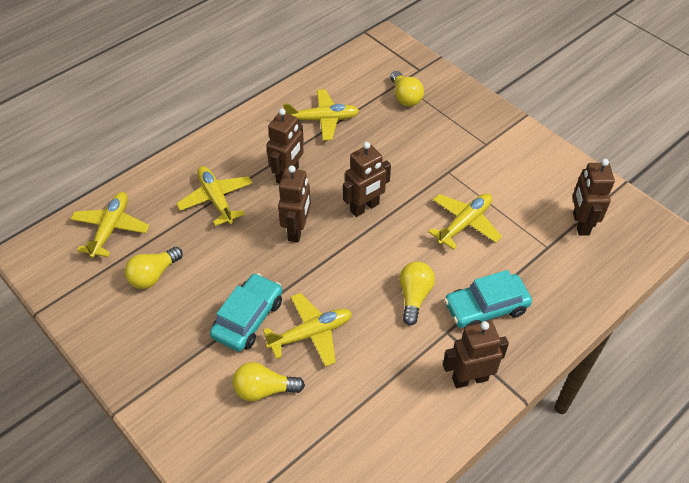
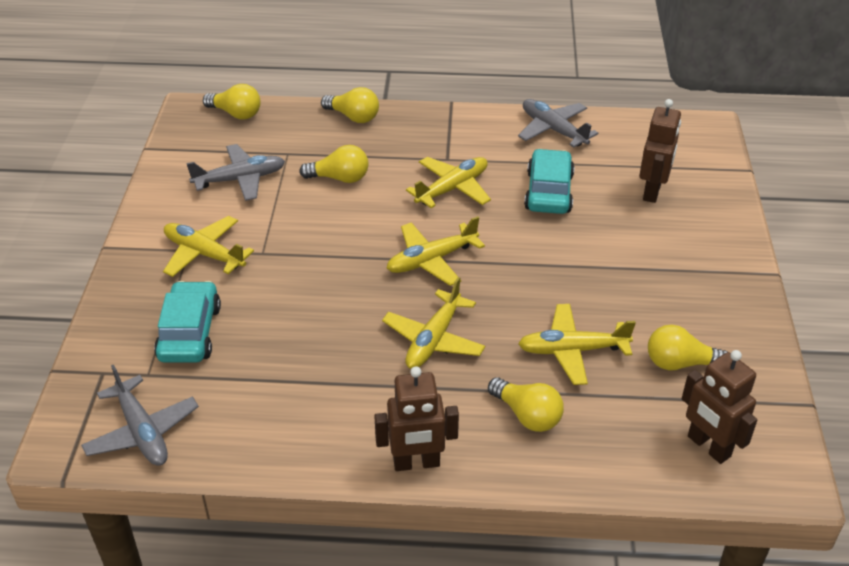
brown robot: [266,108,304,184] [278,165,311,243] [343,142,391,217] [443,321,509,388] [572,159,615,236] = 5 -> [374,366,459,471] [639,99,681,203] [682,350,757,464] = 3
grey plane: none = 0 -> [81,364,199,466] [186,144,285,201] [518,99,598,148] = 3
yellow light bulb: [125,247,183,289] [233,362,305,401] [390,71,424,107] [399,262,435,325] = 4 -> [203,84,261,119] [299,145,368,183] [321,87,379,123] [488,377,564,432] [648,325,727,370] = 5

